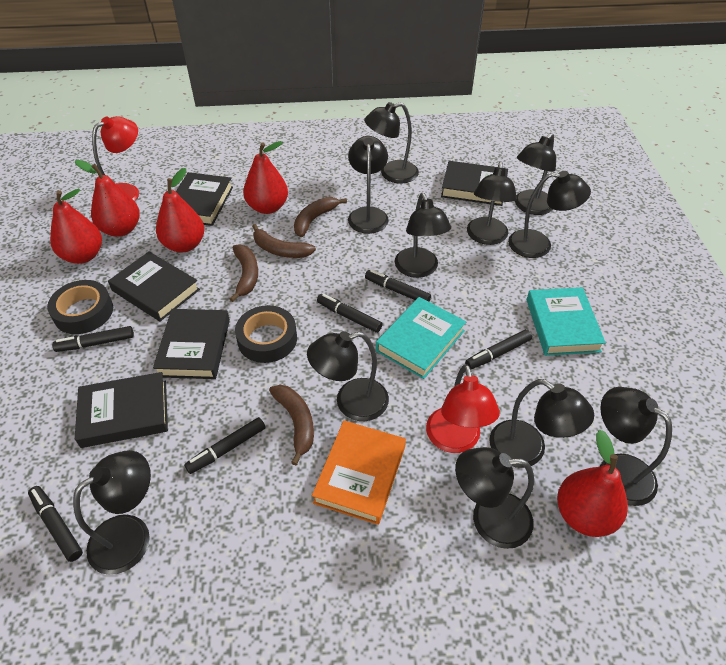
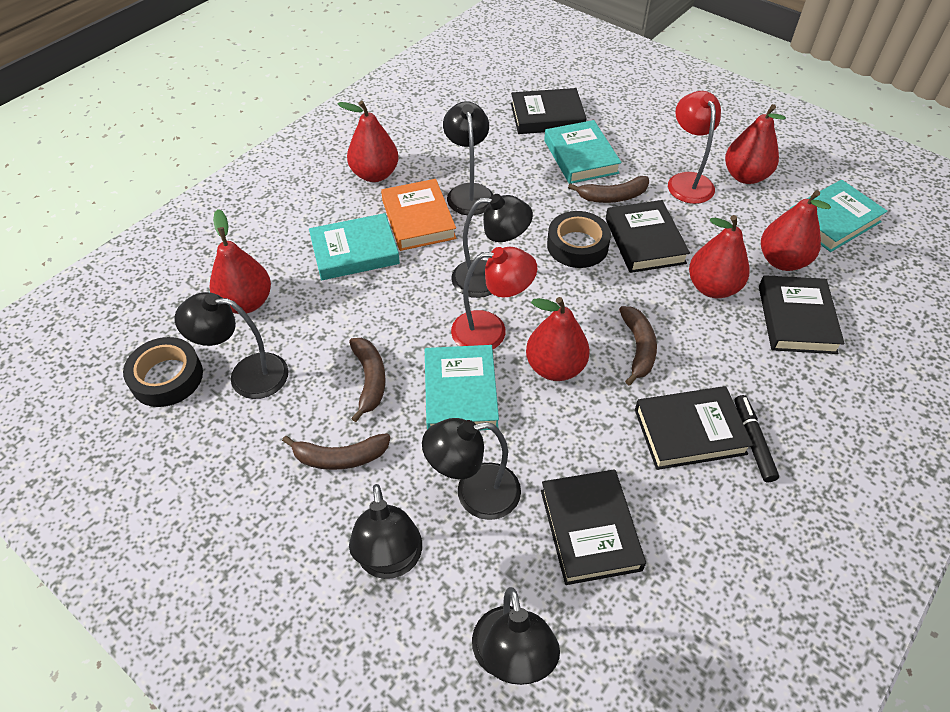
black lamp: [73,450,151,575] [307,331,389,421] [348,136,389,234] [364,102,419,184] [395,193,451,278] [455,447,534,549] [467,162,517,245] [489,379,594,468] [508,171,591,258] [515,133,556,215] [600,387,672,506] = 11 -> [174,292,289,399] [349,484,422,579] [422,418,521,520] [443,101,493,215] [451,194,533,298] [472,587,560,685] = 6
black marker: [28,486,83,562] [52,326,134,352] [184,417,265,474] [317,294,382,333] [365,270,431,302] [465,329,532,369] = 6 -> [735,395,779,482] = 1
red pear: [50,189,102,264] [75,160,140,237] [156,168,204,252] [243,141,288,214] [557,430,628,537] = 5 -> [210,209,271,314] [338,101,399,182] [526,297,590,381] [689,215,750,298] [725,104,786,184] [761,190,831,271] = 6
turquoise book: [376,297,466,379] [526,287,606,356] = 2 -> [309,213,400,280] [425,345,499,430] [544,120,622,184] [790,180,888,252] = 4

